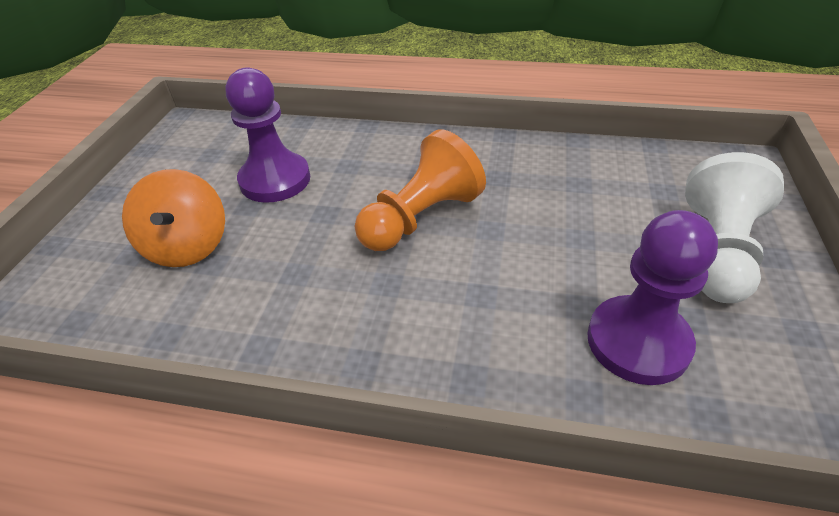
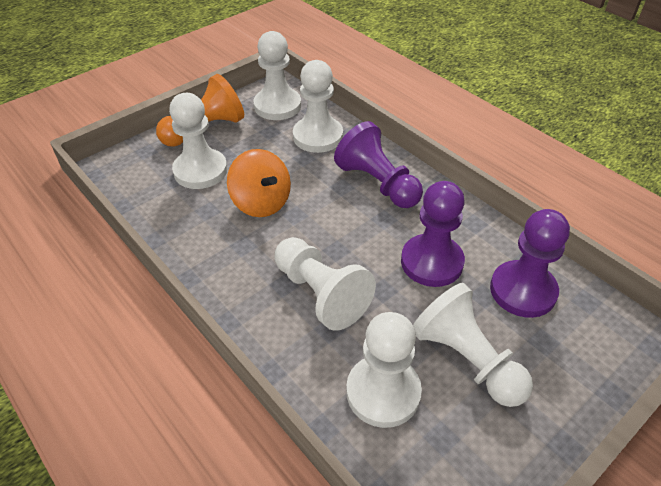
purple pawn: [225,67,310,203] [587,210,718,385] = 2 -> [334,121,423,208] [401,181,465,287] [490,209,570,318] = 3
white pawn: [685,152,784,303] = 1 -> [169,93,227,189] [253,31,301,120] [275,237,376,331] [293,60,343,153] [346,312,422,428] [413,283,533,407] = 6

